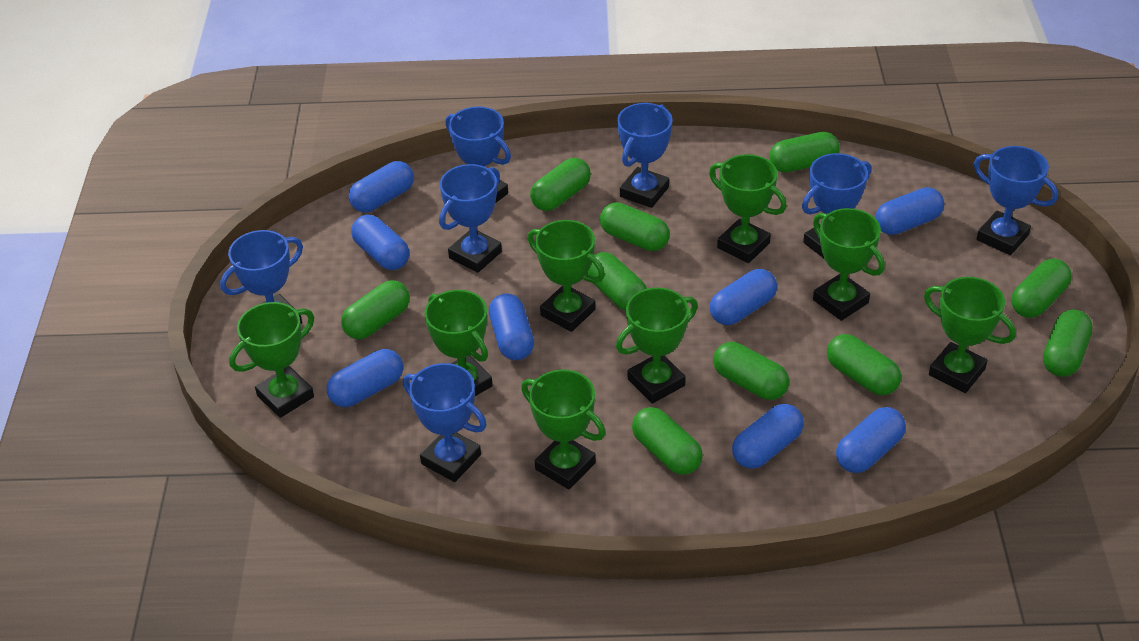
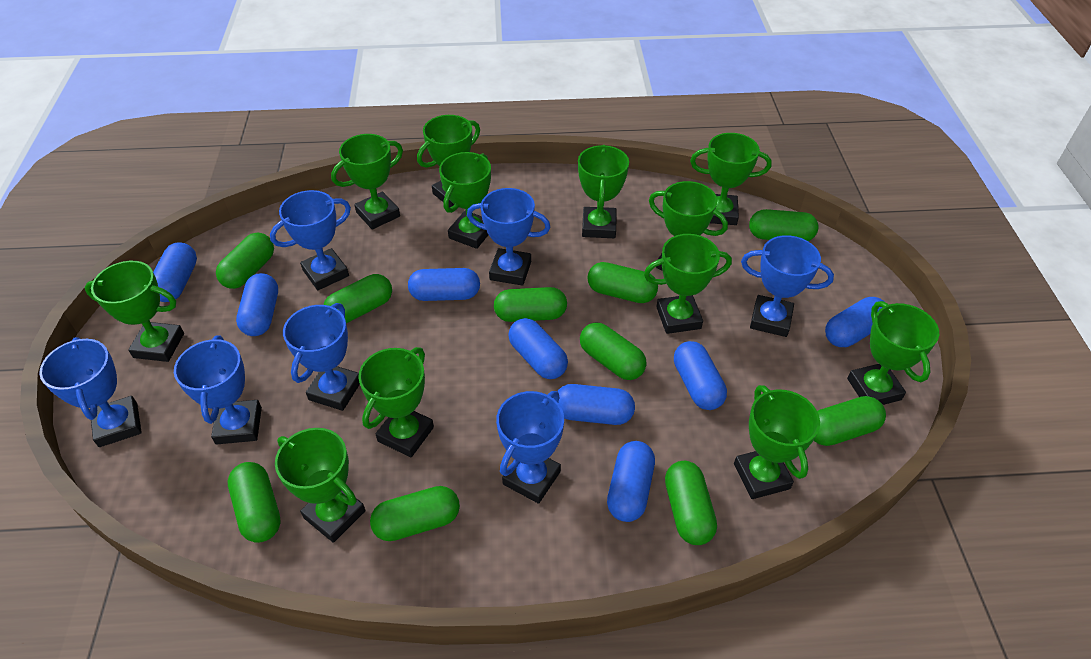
green trophy: [229,302,314,418] [424,290,493,396] [521,369,605,489] [528,220,605,332] [616,288,698,404] [709,154,787,263] [813,208,885,321] [924,277,1016,393] = 8 -> [84,261,184,362] [275,428,366,543] [331,134,403,230] [358,347,434,458] [417,115,480,208] [439,152,491,249] [578,145,629,238] [644,234,732,334] [649,181,728,271] [690,133,772,225] [734,385,820,499] [847,301,939,405] = 12

